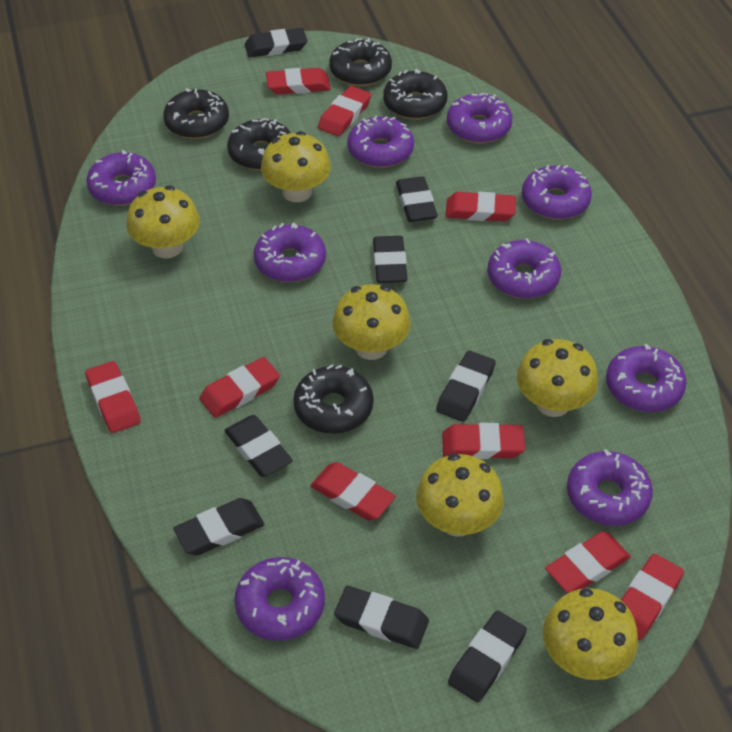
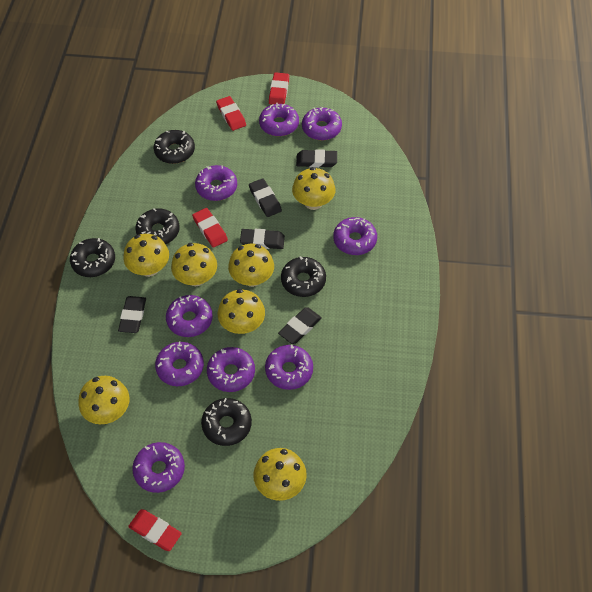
black eraser: [173,498,265,555] [224,415,293,477] [245,28,307,58] [334,586,429,649] [373,236,407,283] [396,176,438,222] [436,351,496,422] [448,610,527,702] = 8 -> [118,296,146,333] [240,229,285,249] [249,178,282,217] [278,307,322,344] [296,149,337,168] = 5
red eraser: [85,361,141,433] [200,357,280,418] [266,68,330,94] [310,462,396,521] [318,86,371,136] [442,423,525,459] [445,192,516,222] [545,531,631,593] [621,554,684,640] = 9 -> [128,509,182,551] [192,208,228,248] [216,96,246,131] [269,72,289,105] = 4
yellow mushroom: [127,186,200,258] [261,131,331,202] [332,284,411,360] [416,453,504,537] [517,339,598,417] [543,588,638,680] = 6 -> [78,376,129,424] [123,234,169,277] [171,243,217,286] [218,289,265,334] [228,244,274,287] [253,448,307,501] [292,167,335,210] = 7

